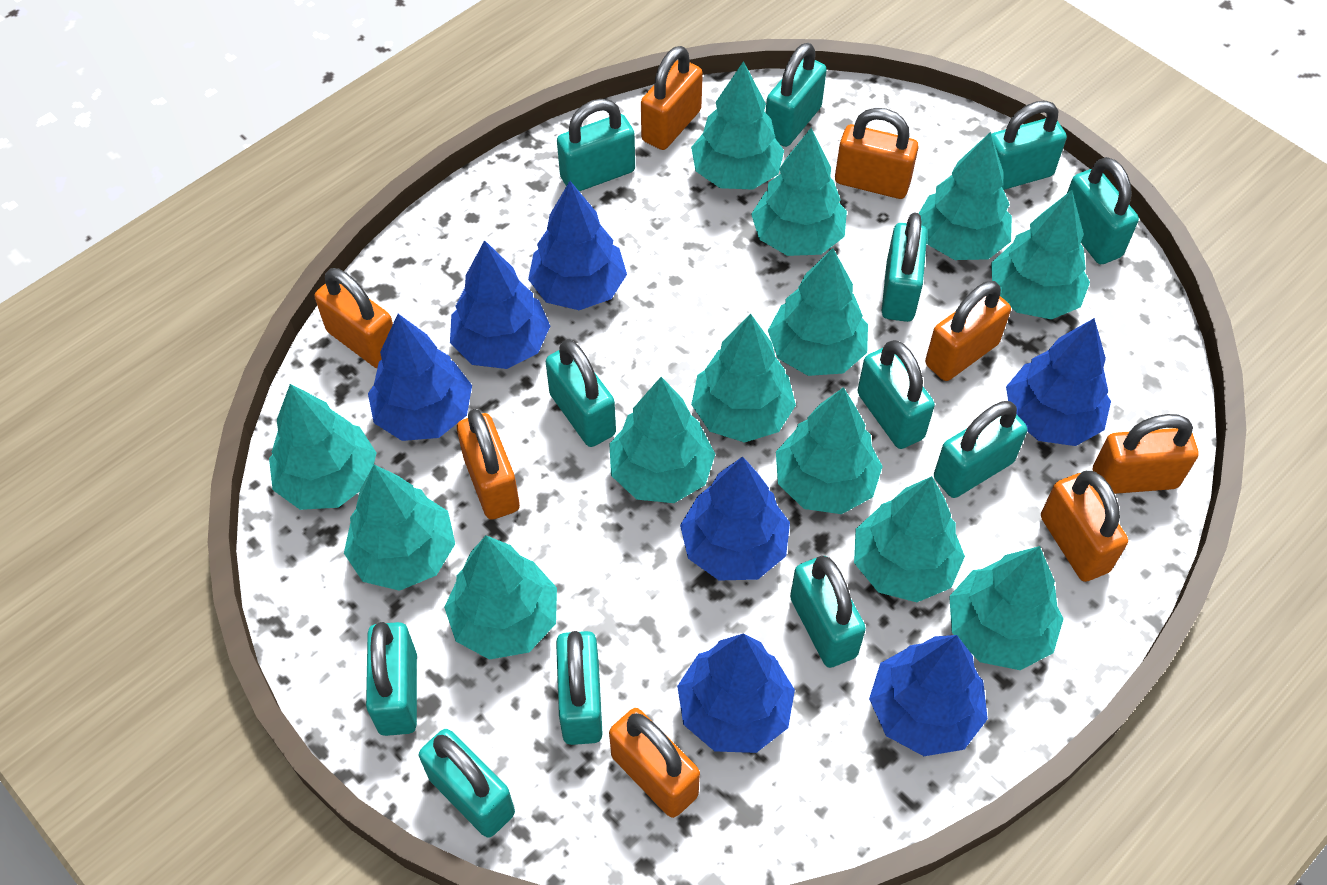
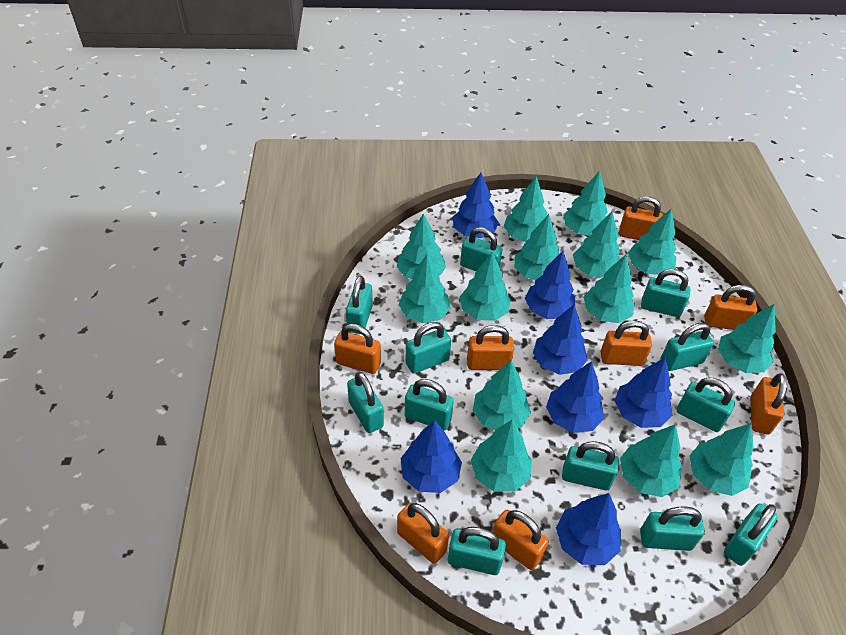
turquoise tree: [269,384,377,510] [344,465,455,591] [444,535,557,660] [609,377,715,503] [691,61,784,190] [691,314,796,443] [751,128,847,256] [768,248,868,376] [776,387,883,514] [854,476,965,602] [918,132,1012,260] [949,546,1064,670] [991,190,1090,320] = 13 -> [397,214,446,279] [399,254,450,323] [459,252,511,321] [471,420,532,491] [473,361,531,430] [503,176,547,242] [514,214,559,280] [563,171,607,236] [573,211,620,278] [583,255,635,323] [620,425,682,497] [628,208,676,275] [689,423,753,496] [718,304,776,373] = 14

